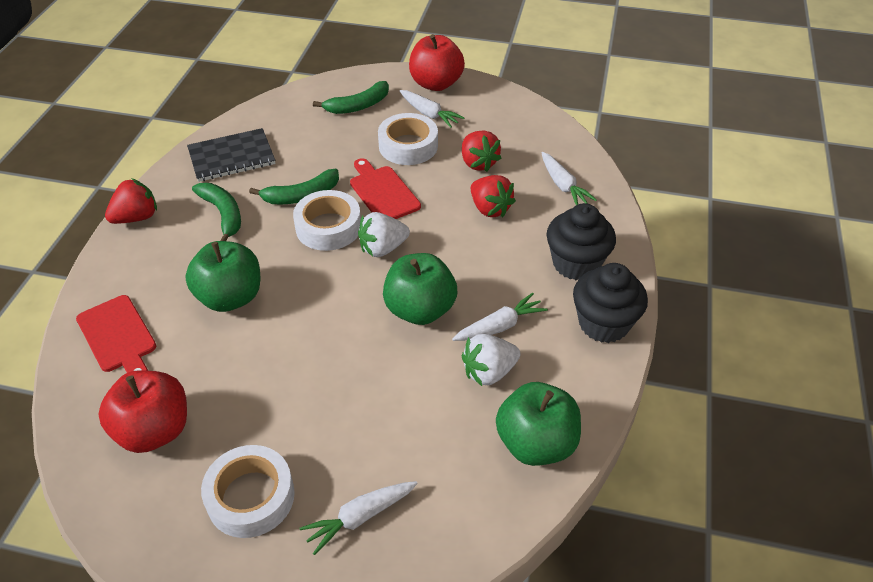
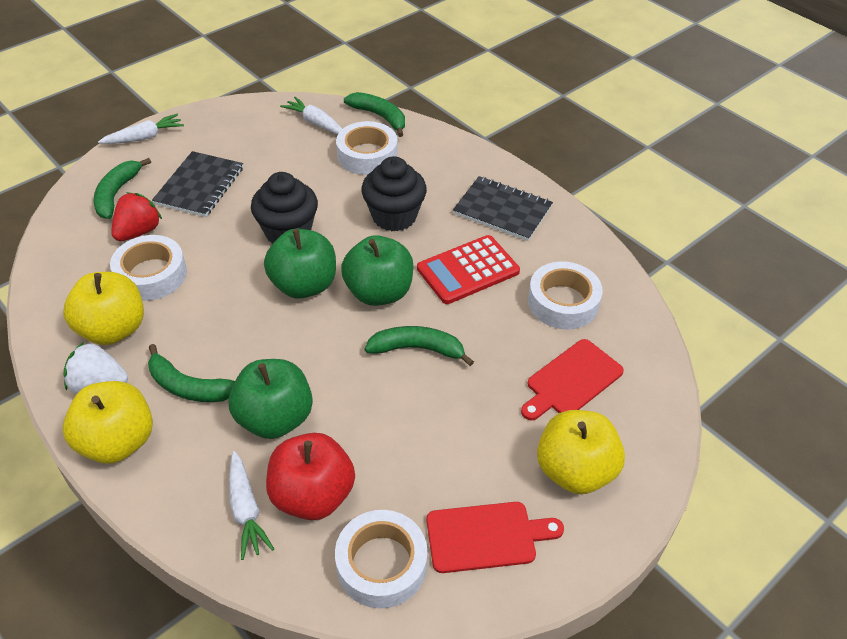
black notebook: [187,128,275,182] = 1 -> [152,151,243,217] [453,176,553,241] = 2
green banana: [192,183,241,241] [249,169,339,205] [313,81,389,114] = 3 -> [94,158,151,219] [148,344,235,402] [344,92,405,137] [365,326,474,366] = 4
red apple: [98,370,187,453] [409,34,465,91] = 2 -> [266,433,355,520] = 1
red calculator: none = 0 -> [417,235,520,304] = 1
red strawberry: [105,178,157,224] [462,130,501,172] [471,175,516,217] = 3 -> [111,192,162,241] = 1
white carrot: [300,481,418,555] [400,90,465,128] [452,293,548,341] [541,152,597,205] = 4 -> [98,114,184,144] [229,451,274,560] [280,97,342,135] = 3
white strawberry: [358,212,410,257] [461,334,521,386] = 2 -> [64,342,128,394] = 1
white tape: [201,445,295,538] [293,190,361,251] [378,113,438,165] = 3 -> [110,235,187,301] [335,510,427,608] [336,121,398,175] [528,261,603,329] = 4
yellow apple: none = 0 -> [63,272,144,345] [63,381,153,464] [537,410,625,494] = 3

